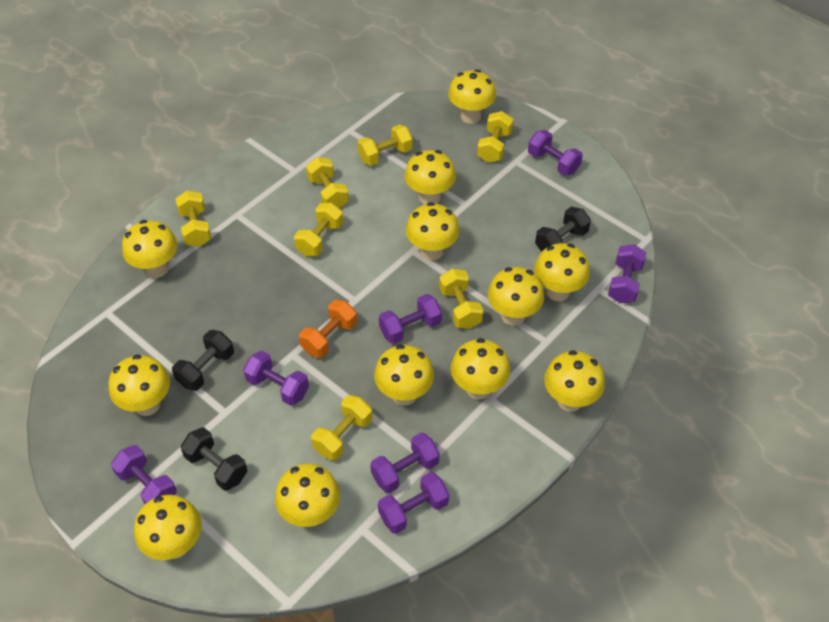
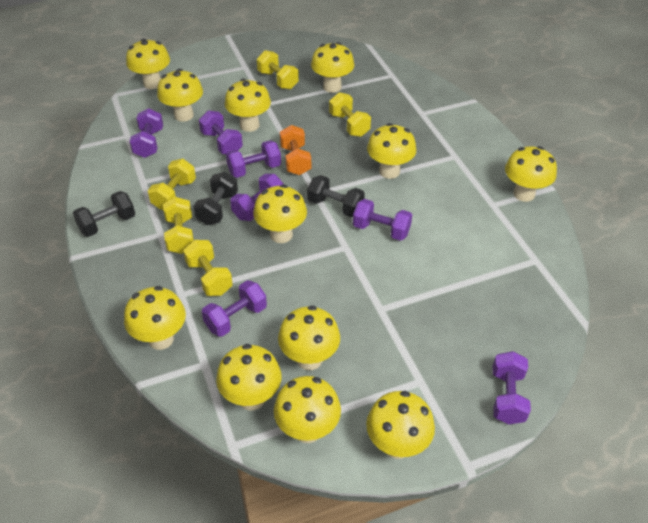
yellow dumbbell: [175,190,211,247] [294,203,344,256] [306,157,349,208] [311,395,372,460] [358,124,413,166] [439,269,483,329] [477,111,513,163] = 7 -> [148,159,196,210] [163,197,194,254] [183,240,233,296] [257,50,299,89] [329,92,371,137] = 5

